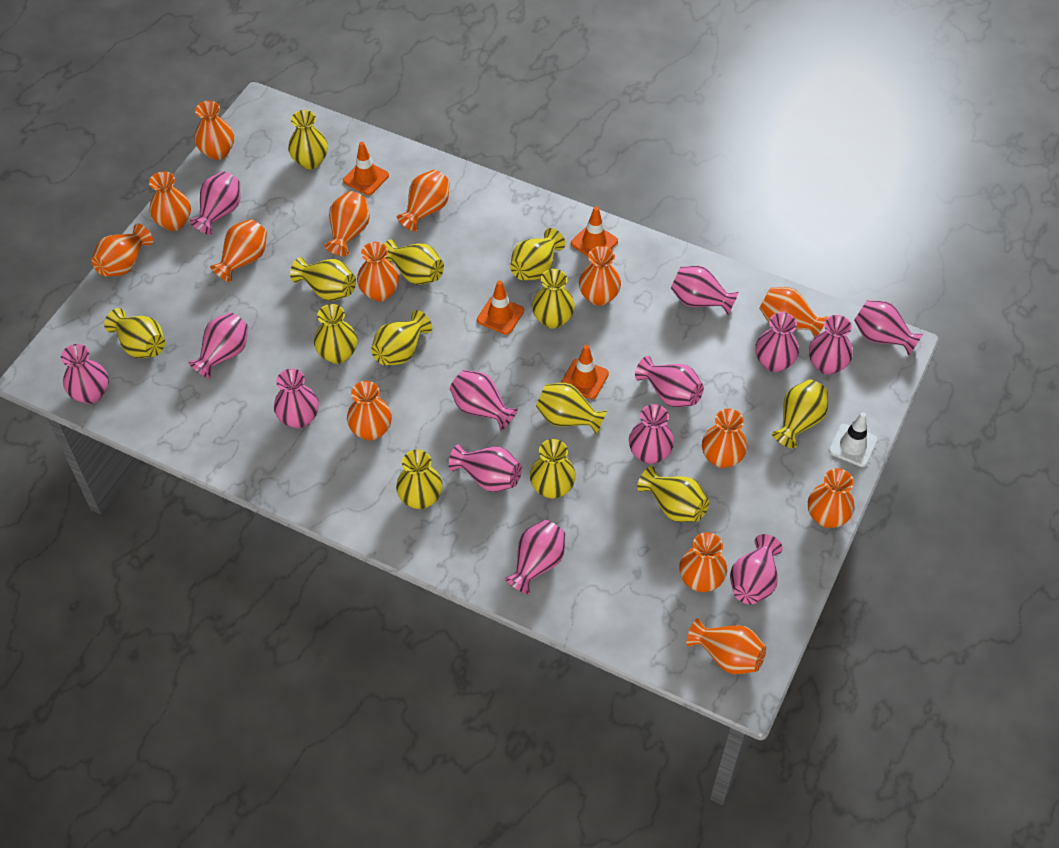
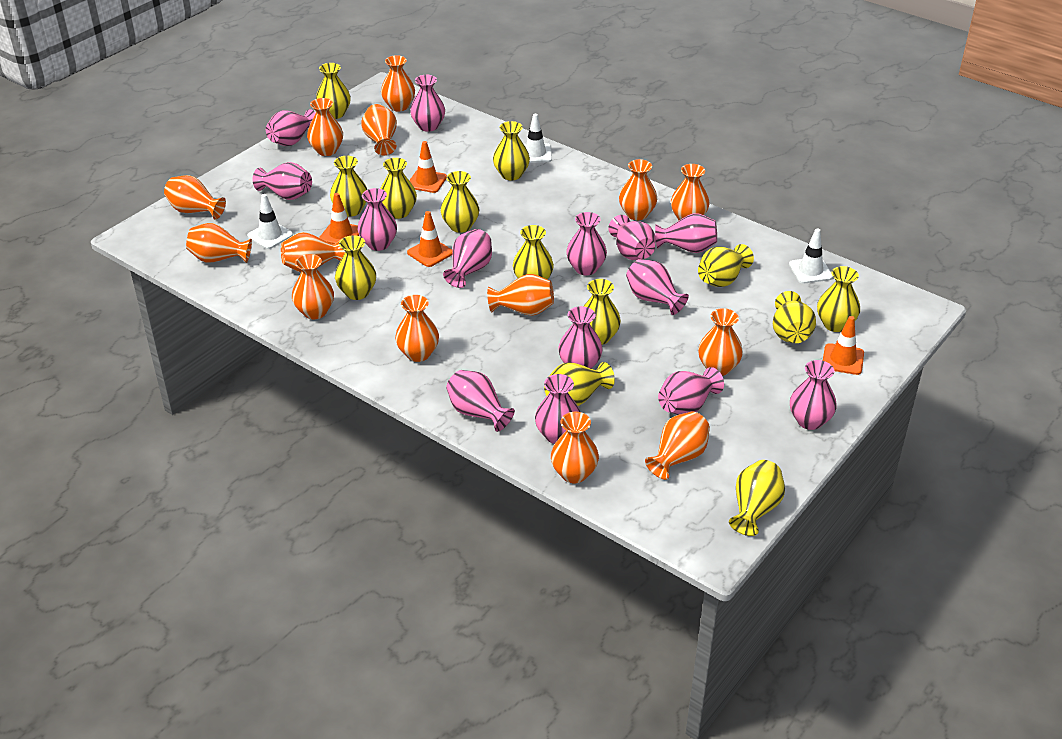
white traffic cone: [829,412,878,467] = 1 -> [247,194,293,249] [524,114,552,163] [789,229,833,283] = 3

